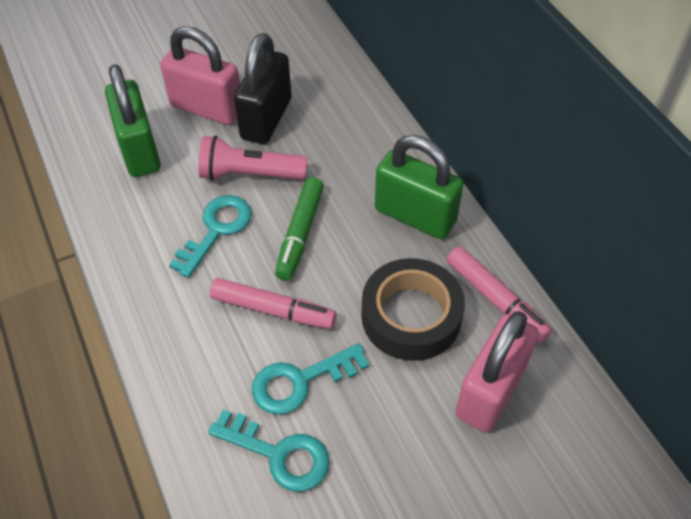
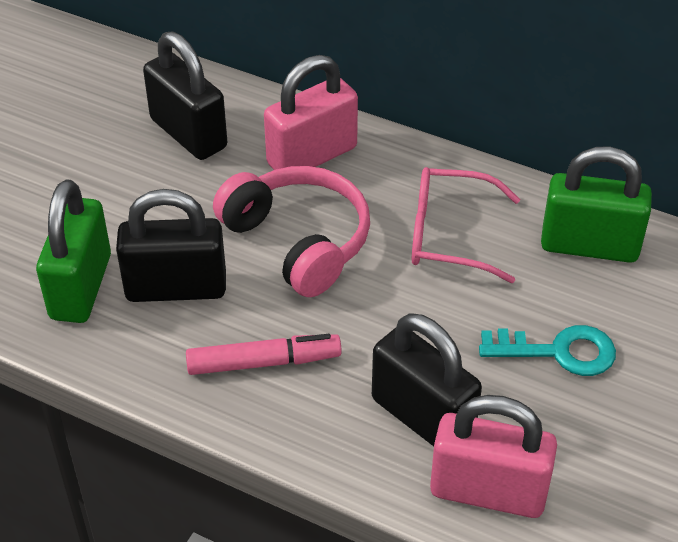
black padlock: [234,33,291,144] = 1 -> [116,189,226,302] [143,31,227,160] [372,313,482,446] = 3
black tape: [361,258,465,361] = 1 -> none = 0
green marker: [275,177,324,281] = 1 -> none = 0
pink flashlight: [198,136,308,181] = 1 -> none = 0
pink glasses: none = 0 -> [412,167,520,283] = 1
pink headphones: none = 0 -> [213,166,370,297] = 1
pink marker: [210,278,337,329] [447,246,552,343] = 2 -> [186,334,342,375] = 1
turquoise key: [169,195,252,278] [208,409,330,492] [252,343,369,414] = 3 -> [479,325,616,376] = 1

